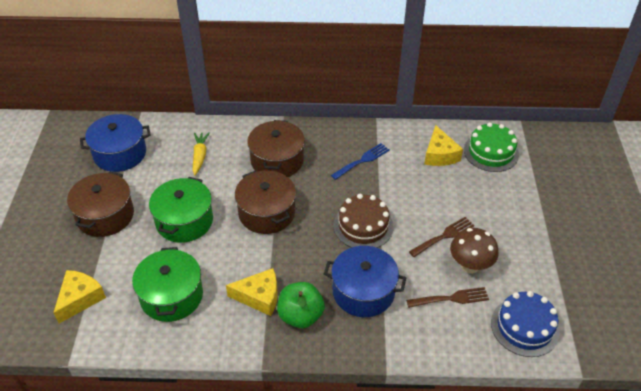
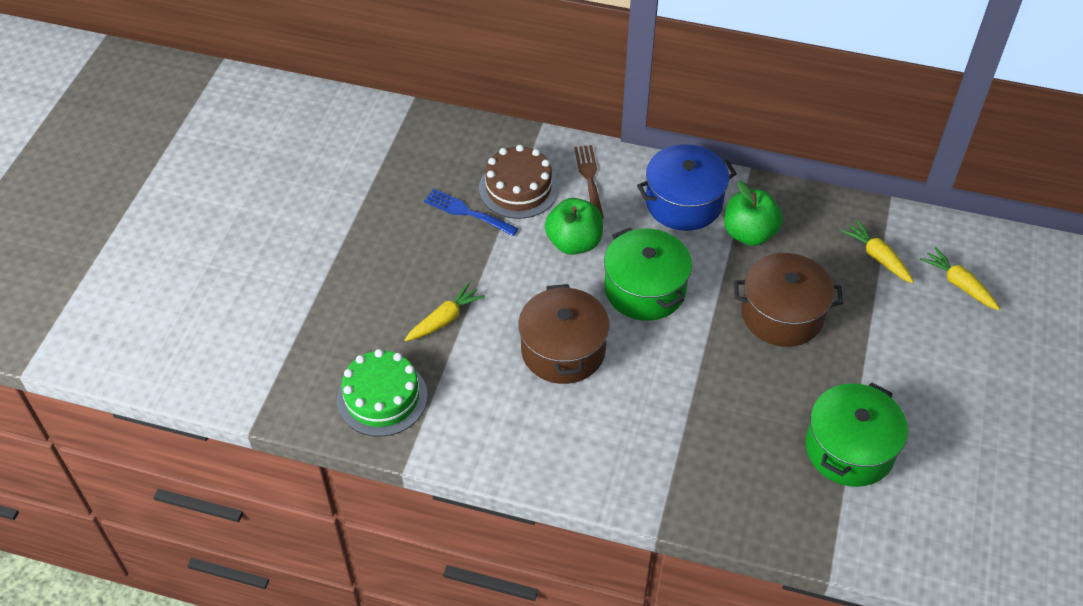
blue cake: [491,291,560,357] = 1 -> none = 0
blue pot: [80,114,151,172] [324,246,406,317] = 2 -> [637,144,737,231] = 1
brown fork: [406,287,489,308] [409,217,474,257] = 2 -> [574,145,604,219] = 1
brown mushroom: [450,228,499,274] = 1 -> none = 0
brown pot: [67,171,134,237] [235,170,296,234] [247,120,305,177] = 3 -> [518,284,610,384] [734,253,843,347] = 2
green apple: [277,282,325,328] = 1 -> [545,198,603,255] [724,181,783,246] = 2
yellow carrot: [192,132,210,175] = 1 -> [405,282,485,341] [841,220,914,283] [920,247,1000,310] = 3
yellow cheese: [53,270,106,323] [226,268,278,316] [424,125,463,166] = 3 -> none = 0

